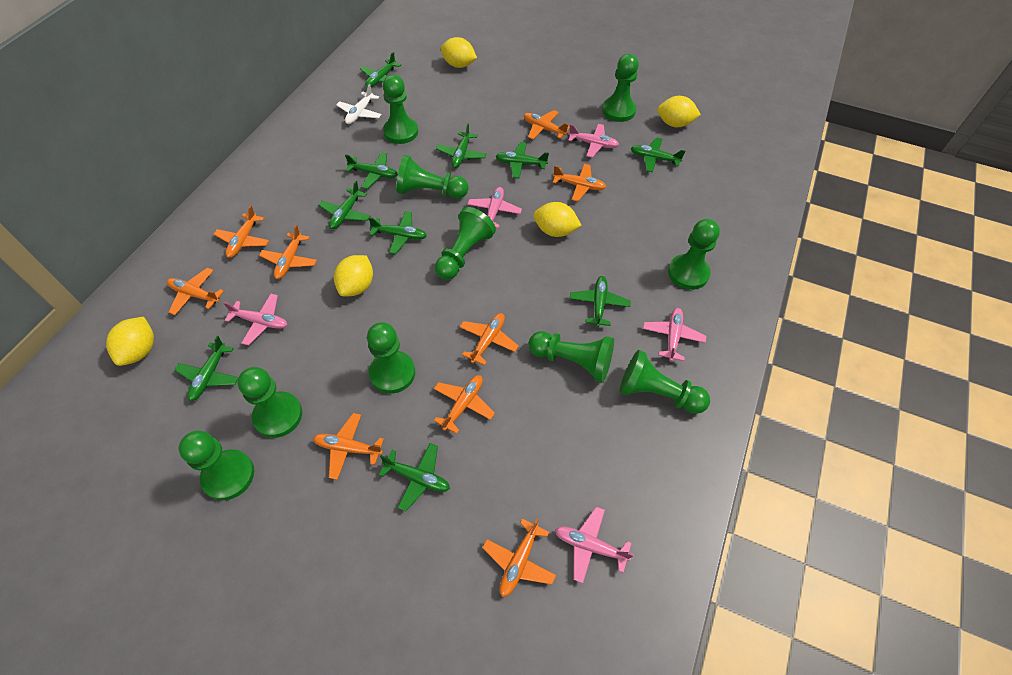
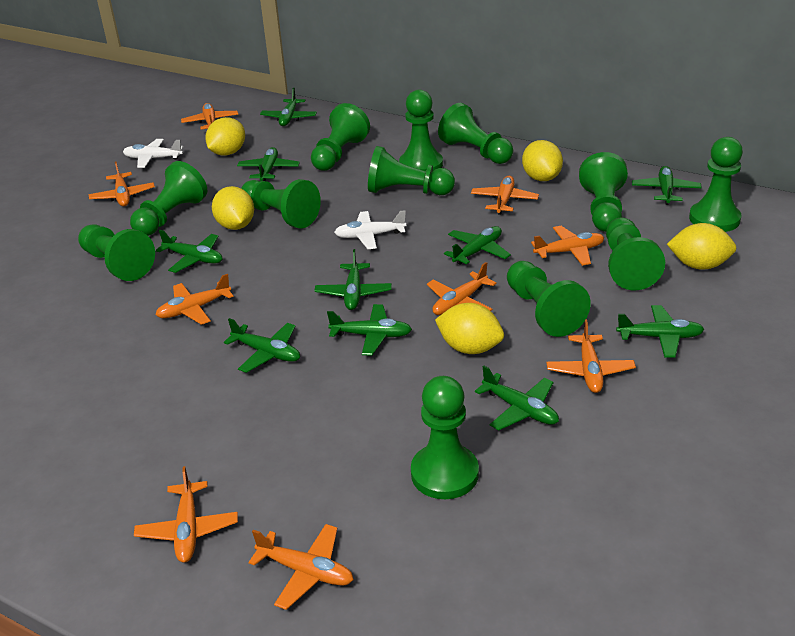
green pawn: [179,431,254,501] [237,367,302,438] [367,322,415,394] [383,75,418,144] [396,155,468,199] [435,207,496,280] [528,331,614,383] [602,54,639,122] [620,350,710,414] [668,219,720,290] = 10 -> [78,224,155,281] [130,161,207,236] [241,179,321,228] [311,103,370,171] [368,146,455,195] [399,90,443,171] [411,376,479,499] [438,103,513,164] [507,261,591,337] [579,152,628,232] [606,217,665,290] [689,137,743,232] = 12
pink plane: [223,294,287,345] [467,187,522,228] [555,507,634,583] [568,124,619,158] [643,308,707,361] = 5 -> none = 0
white plane: [336,84,381,124] = 1 -> [123,139,184,168] [334,210,406,249] = 2

